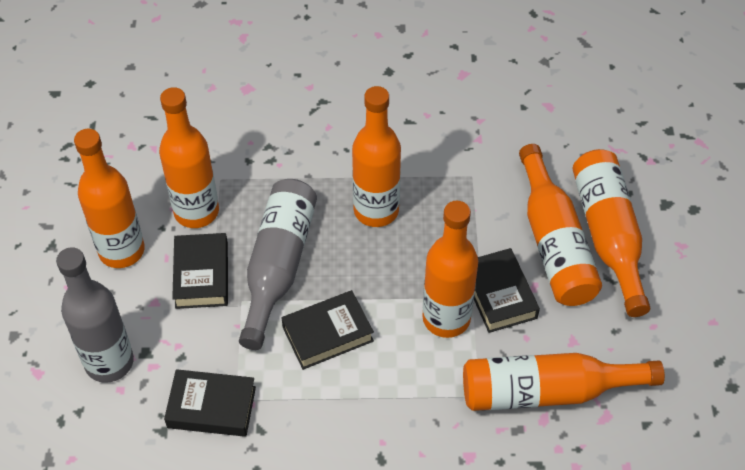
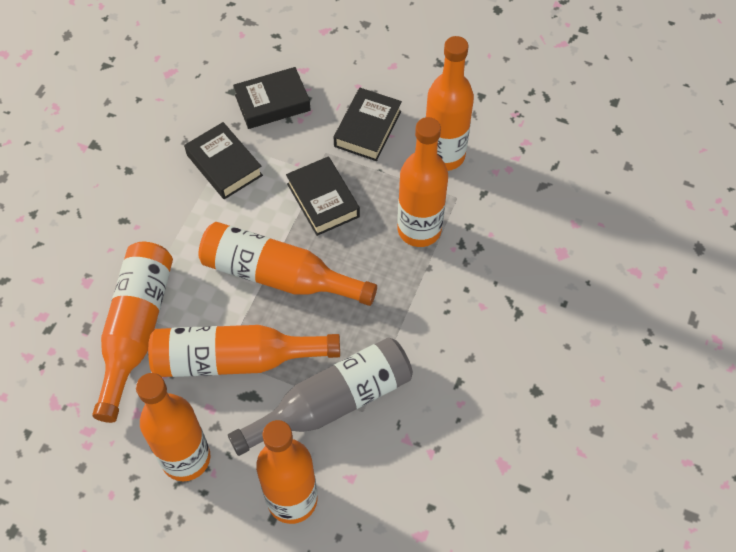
grey bottle: [56,247,134,383] [239,179,317,350] = 2 -> [228,337,413,456] = 1

